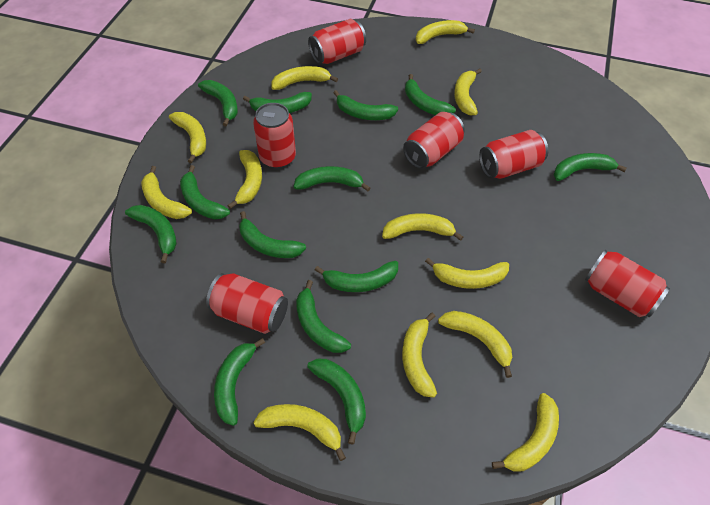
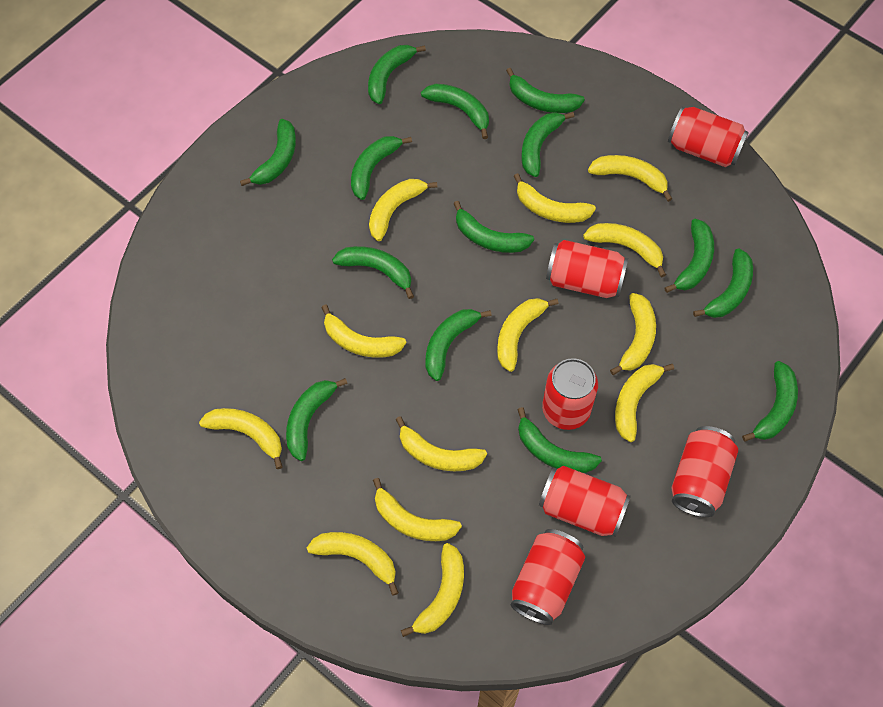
green banana: [125,205,177,263] [180,165,230,219] [198,80,238,127] [214,338,265,426] [239,211,306,258] [243,92,312,113] [294,166,370,191] [296,280,351,353] [307,359,366,445] [315,261,398,292] [333,90,398,120] [405,74,456,115] [554,153,626,181] = 13 -> [240,119,296,186] [286,378,348,461] [332,246,414,299] [351,136,412,200] [368,45,426,104] [421,84,489,139] [425,309,492,381] [453,201,534,253] [506,68,585,113] [517,407,602,473] [522,112,574,177] [665,219,714,293] [693,248,753,318] [742,361,798,442] = 14
yellow banana: [141,166,192,219] [169,112,206,163] [227,150,262,209] [253,404,346,461] [272,66,338,90] [382,213,463,241] [402,312,437,397] [416,20,475,44] [425,258,509,289] [438,311,512,378] [454,68,482,115] [492,393,559,472] = 12 -> [199,408,283,469] [307,532,399,596] [321,304,406,358] [369,179,437,241] [373,478,462,541] [395,416,487,471] [401,543,464,637] [497,298,559,372] [514,173,596,223] [583,223,666,277] [588,155,673,202] [610,293,656,375] [615,364,674,442] = 13

